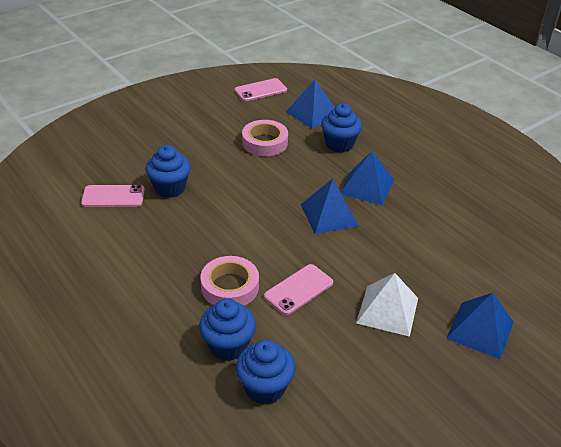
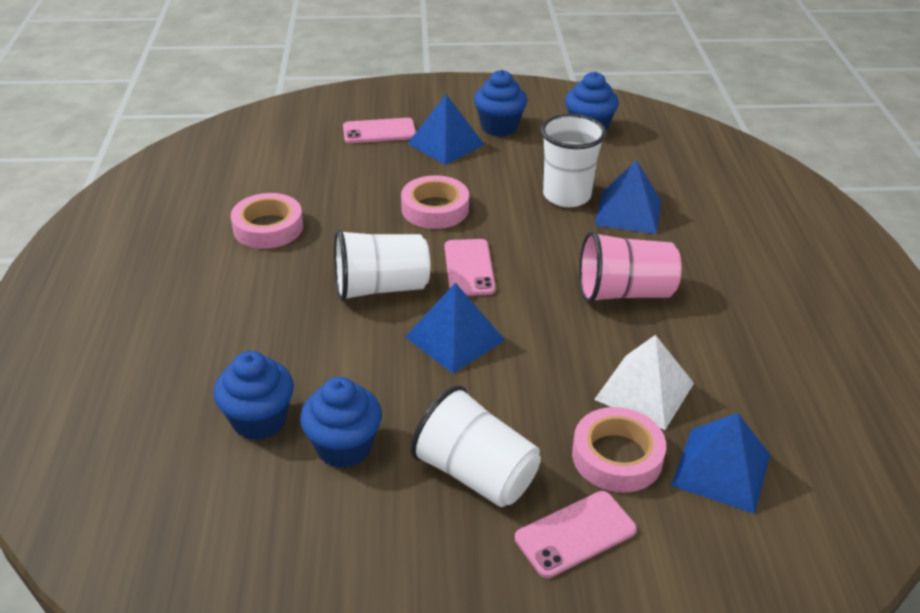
pink cup: none = 0 -> [579,231,682,303] = 1
pink tape: [201,256,259,306] [242,120,288,156] = 2 -> [231,193,303,249] [401,175,469,229] [572,407,666,493] = 3
white cup: none = 0 -> [334,229,430,302] [410,385,541,507] [541,114,606,207] = 3

